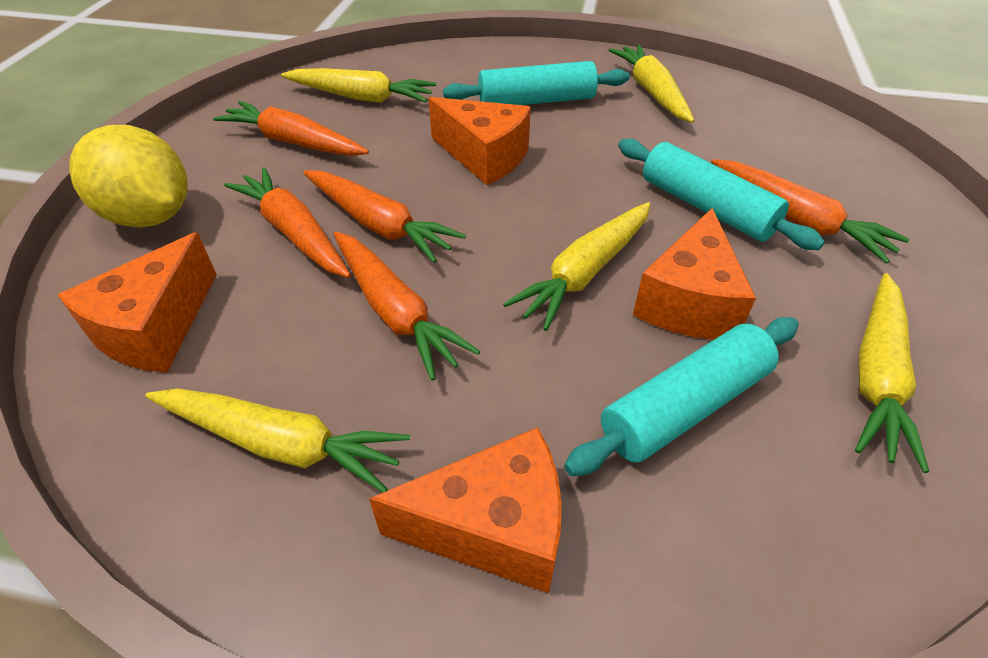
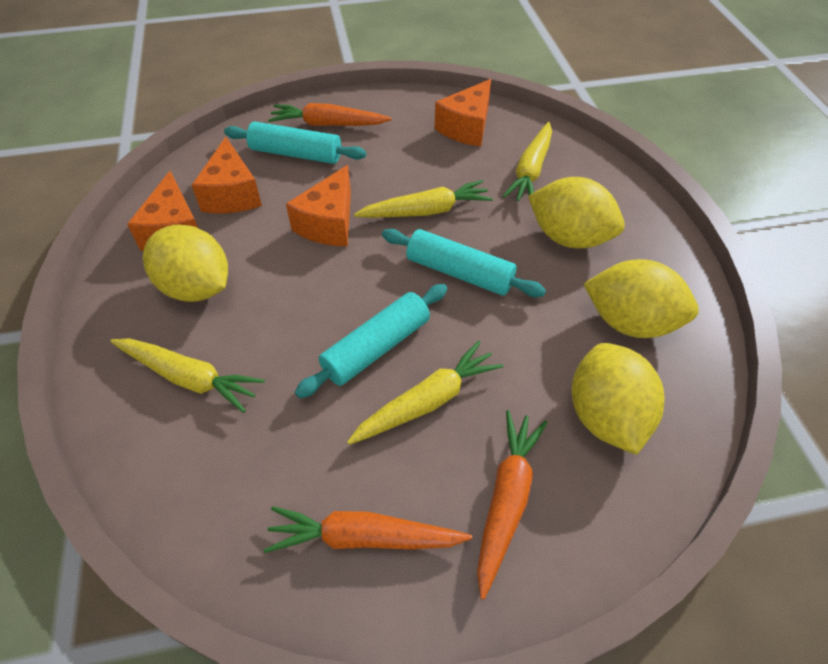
orange carrot: [213,101,369,156] [224,167,351,278] [303,170,466,263] [334,231,480,381] [711,159,910,263] = 5 -> [264,506,472,553] [268,103,392,126] [477,410,548,600] = 3
yellow carrot: [145,388,410,493] [281,68,436,103] [503,202,651,331] [609,45,695,123] [855,273,929,473] = 5 -> [110,338,265,413] [347,341,504,445] [354,180,493,218] [502,122,552,201] = 4
yellow lemon: [69,125,188,227] = 1 -> [143,225,228,302] [528,177,625,248] [572,343,665,455] [584,259,699,338] = 4

